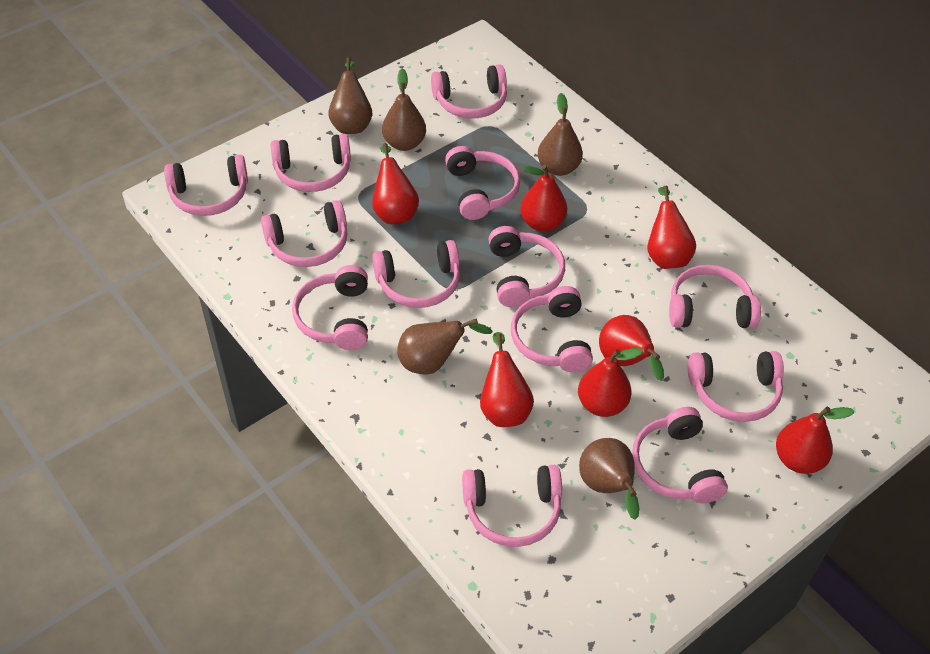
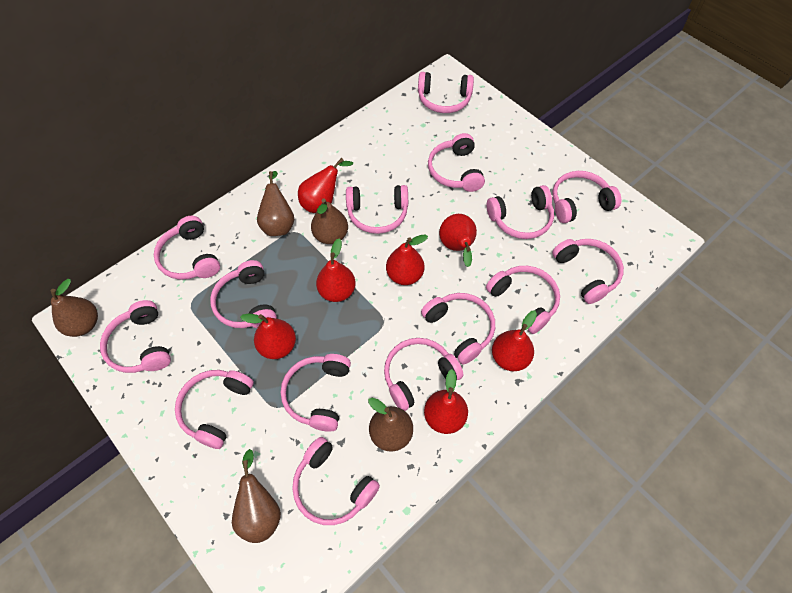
pink headphones: [164,155,248,216] [261,200,347,267] [270,134,351,192] [292,265,368,350] [372,240,460,308] [431,64,507,118] [445,146,520,220] [462,465,562,547] [489,226,565,307] [511,286,593,372] [632,407,728,503] [669,265,761,328] [688,351,784,422] = 13 -> [100,300,171,373] [154,216,220,280] [175,370,254,449] [210,260,277,328] [281,354,351,432] [292,437,380,525] [346,185,408,234] [384,338,464,411] [418,72,474,113] [421,293,495,364] [428,133,485,192] [486,266,560,334] [487,185,554,239] [552,171,621,223] [552,239,624,304] = 15

